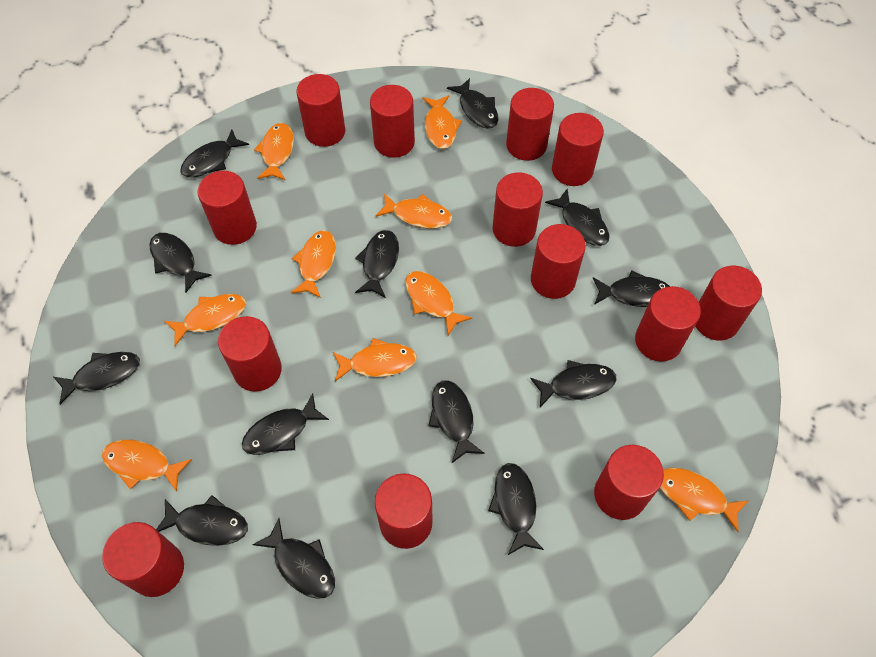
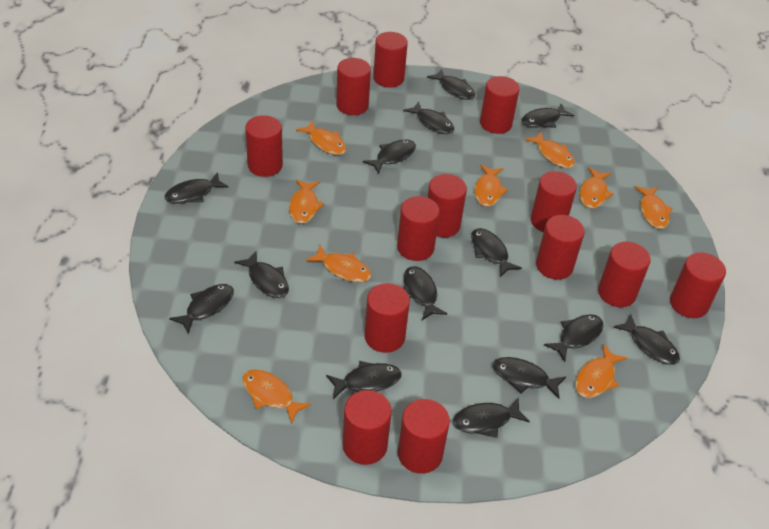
black fish: [54,352,140,405] [149,233,212,293] [156,495,248,546] [180,129,249,178] [242,393,329,455] [252,518,335,599] [355,230,399,298] [429,380,485,463] [447,78,499,129] [488,463,544,555] [530,360,617,407] [545,188,610,246] [593,271,670,307] = 13 -> [164,172,229,203] [169,284,234,334] [235,251,289,298] [326,361,402,399] [363,139,416,174] [403,101,454,134] [403,266,447,320] [427,69,475,100] [453,397,530,438] [471,228,522,277] [493,357,566,399] [521,103,574,128] [544,314,604,362] [613,314,680,365] = 14

